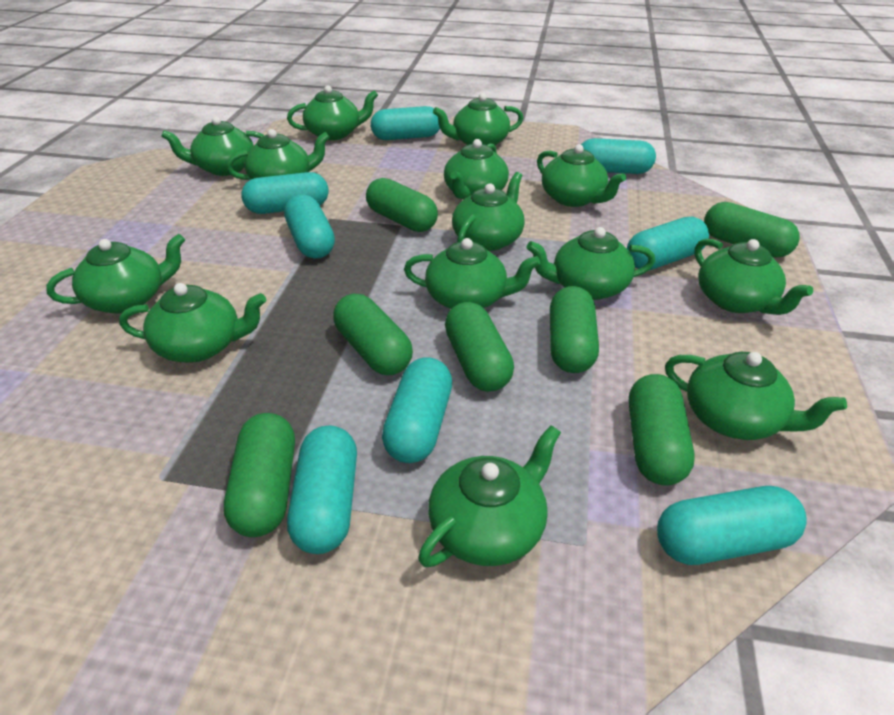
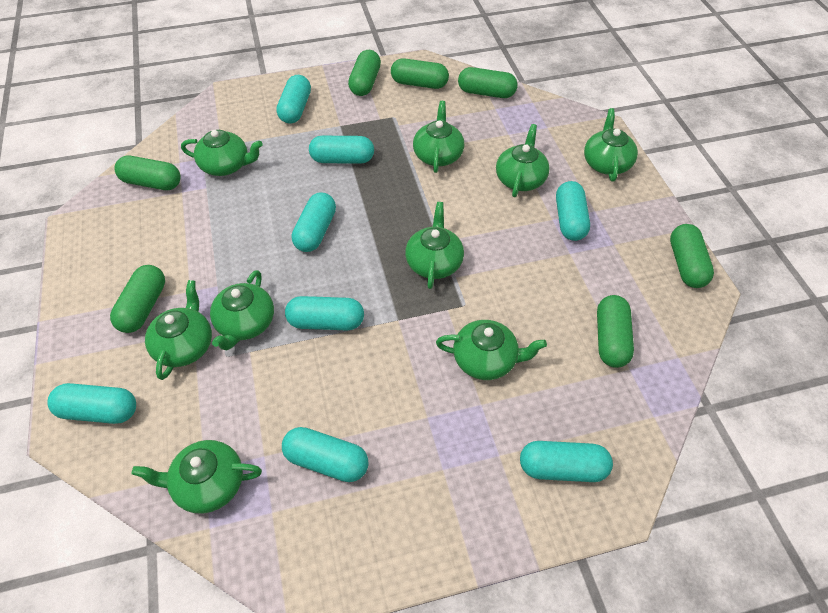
green teapot: [46,234,185,314] [119,283,266,362] [161,116,265,176] [226,129,330,180] [287,85,378,140] [404,238,540,309] [418,425,561,567] [433,93,523,145] [444,139,509,199] [452,172,525,251] [526,227,655,300] [537,144,626,207] [665,352,847,440] [695,238,813,315] = 14 -> [132,440,262,514] [145,280,212,380] [181,130,263,176] [210,270,274,350] [405,202,464,289] [413,101,464,173] [436,320,547,380] [496,124,550,197] [584,108,638,181] = 9

